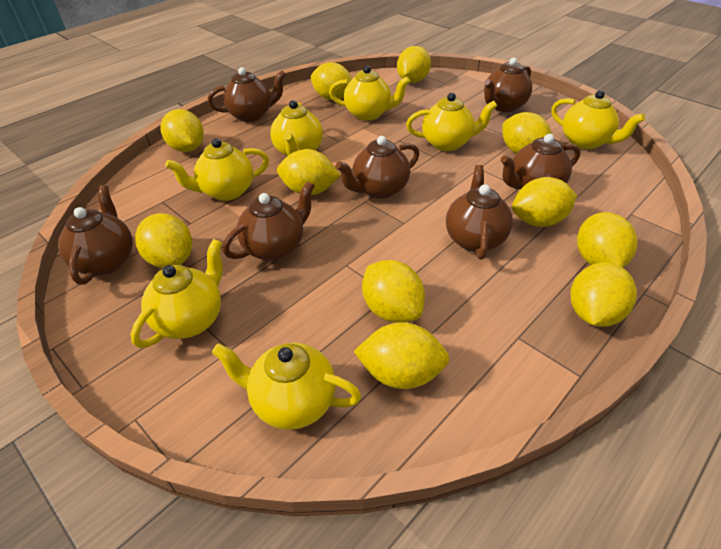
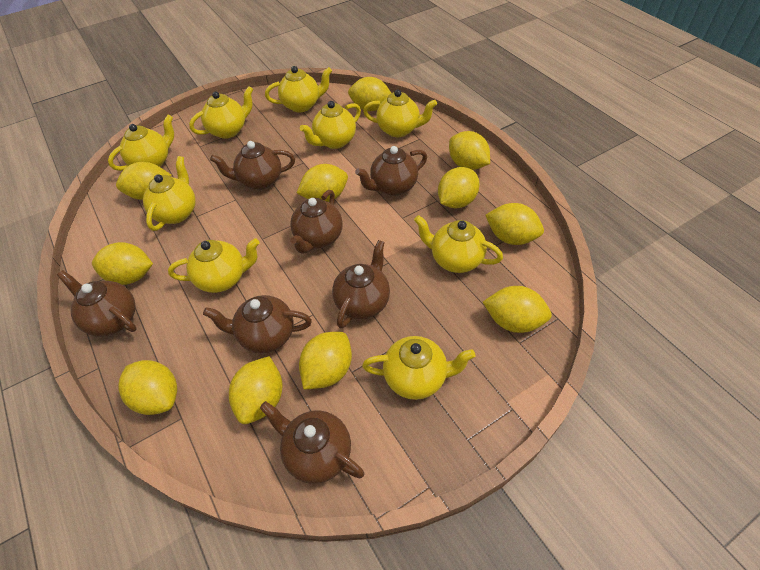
yellow teapot: [131,239,223,348] [165,138,269,201] [212,343,361,430] [270,100,323,156] [329,65,410,120] [406,93,497,151] [551,90,645,149] = 7 -> [108,115,174,171] [143,156,196,231] [168,238,259,293] [189,86,253,139] [265,66,332,112] [300,101,361,149] [362,336,475,400] [363,89,437,137] [414,215,503,273] = 9

